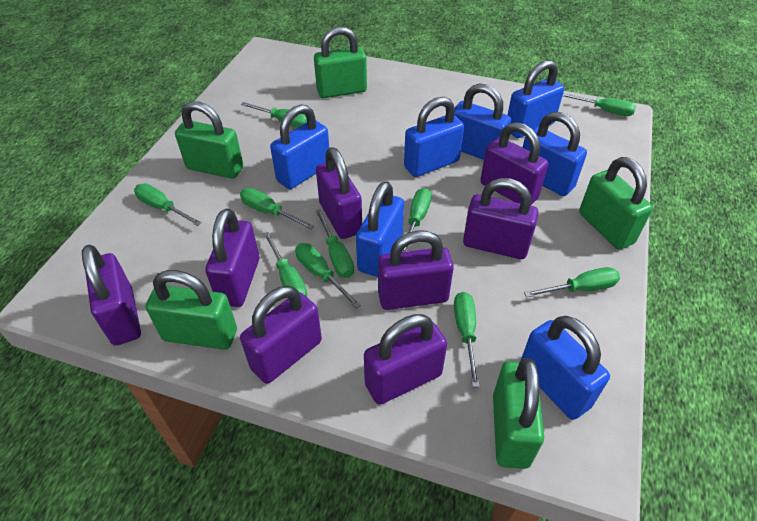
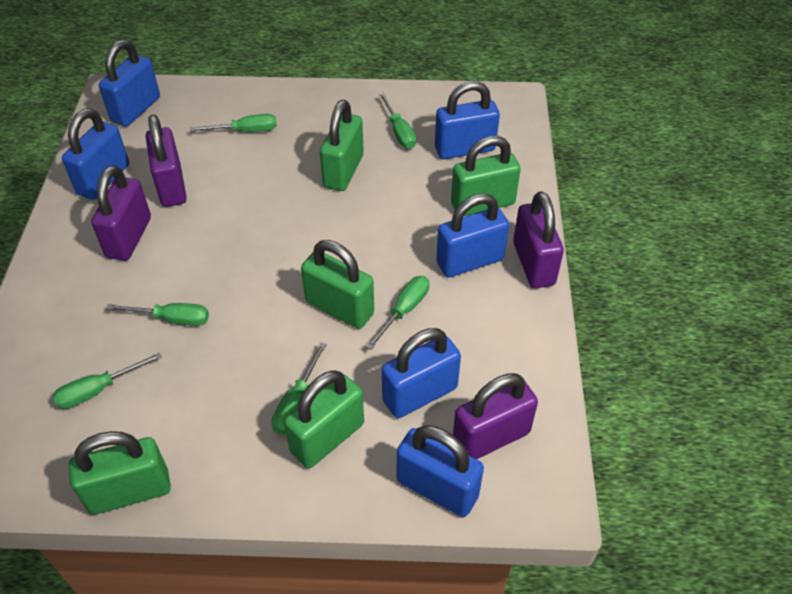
blue padlock: [270,104,329,189] [356,182,404,277] [404,97,464,177] [454,83,511,160] [508,60,564,138] [521,316,610,420] [522,111,587,196] = 7 -> [62,108,129,200] [99,40,160,126] [382,328,461,418] [397,425,484,517] [435,81,500,159] [436,193,509,278] = 6
green screwdriver: [134,184,202,226] [240,188,314,230] [241,102,307,127] [263,232,307,297] [295,243,361,308] [315,209,354,278] [402,188,432,252] [454,292,480,387] [524,267,620,297] [563,93,636,116] = 10 -> [53,352,162,409] [106,303,209,326] [191,114,277,132] [271,342,327,434] [366,276,429,350] [379,93,416,149] = 6
purple padlock: [82,245,141,346] [205,208,259,307] [240,286,322,384] [316,147,362,239] [364,314,447,405] [378,230,454,310] [463,178,539,259] [480,122,548,206] = 8 -> [91,165,151,261] [146,115,187,207] [453,373,538,459] [513,191,564,288] = 4

